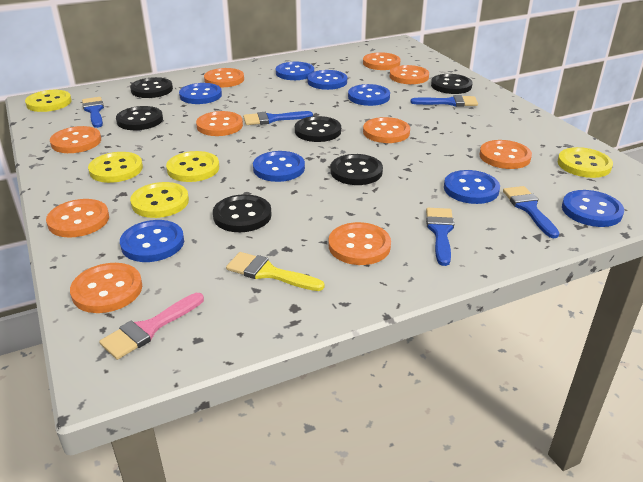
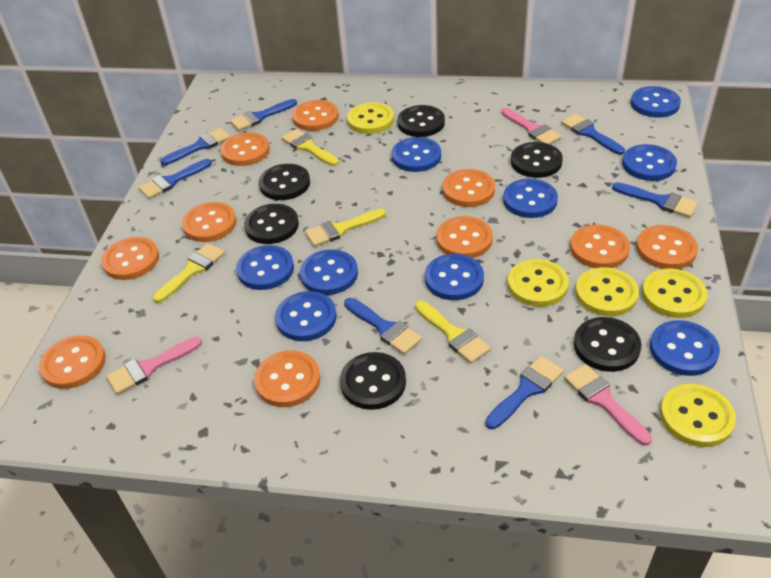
blue brush: [82,97,104,128] [243,111,313,125] [411,95,478,107] [426,208,454,266] [503,186,559,238] = 5 -> [139,159,212,199] [160,128,230,165] [230,99,297,131] [344,298,422,355] [485,356,564,429] [561,114,625,155] [612,182,698,217] = 7
blue button: [120,220,184,262] [179,83,222,104] [253,151,305,182] [276,62,314,80] [307,70,347,90] [348,84,390,106] [444,170,500,204] [562,190,624,227] = 8 -> [236,245,294,290] [275,291,337,341] [300,249,358,295] [391,137,441,172] [425,254,484,300] [503,179,558,218] [622,144,677,181] [631,86,681,118] [650,320,720,376] = 9
pink brush: [99,293,204,360] = 1 -> [106,337,202,394] [502,108,562,144] [564,364,652,446] = 3
yellow brush: [226,252,325,291] = 1 -> [153,243,225,303] [281,129,339,166] [305,209,386,247] [415,301,491,363] = 4

